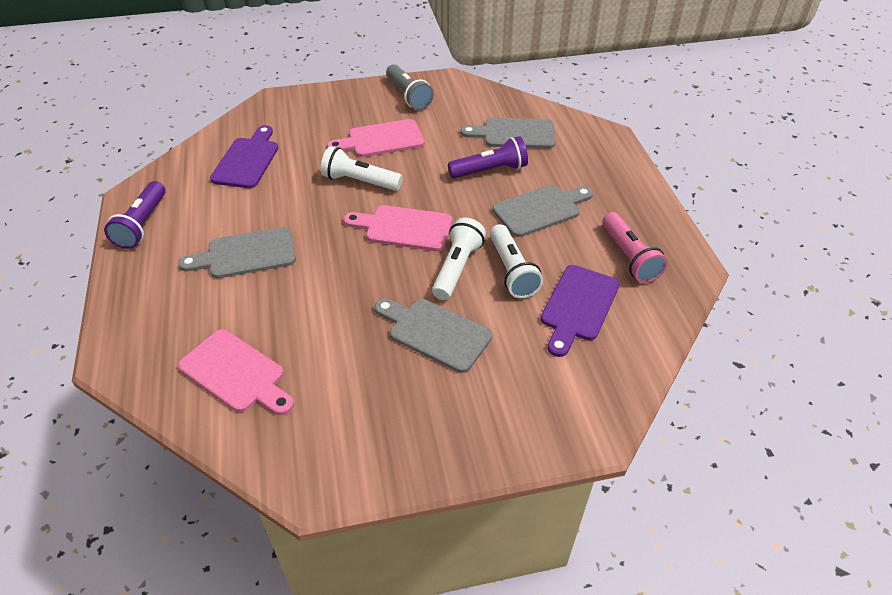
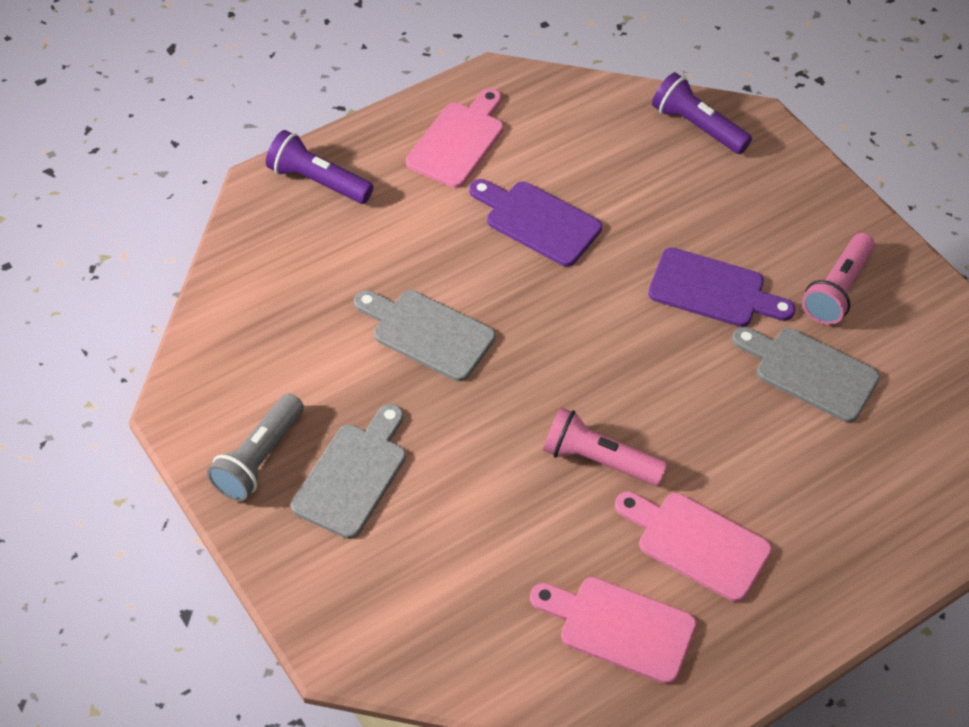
grey cutting board: [178,227,296,278] [375,298,492,373] [461,118,555,148] [492,185,593,237] = 4 -> [291,404,406,539] [354,290,495,381] [732,327,880,422] = 3
pink flashlight: [602,212,668,283] = 1 -> [543,407,667,486] [802,233,875,325] = 2
white flashlight: [321,146,403,191] [432,218,486,300] [490,224,543,298] = 3 -> none = 0

